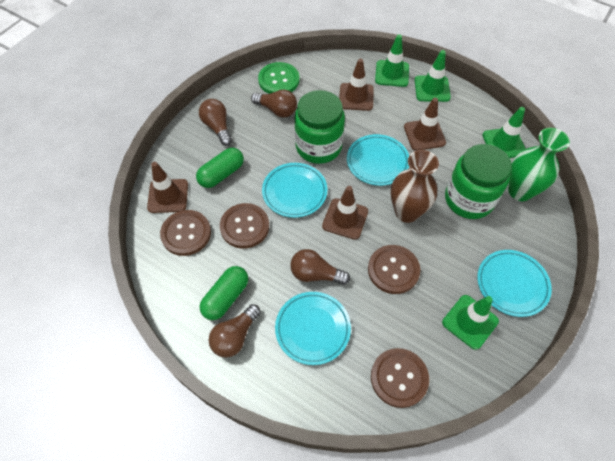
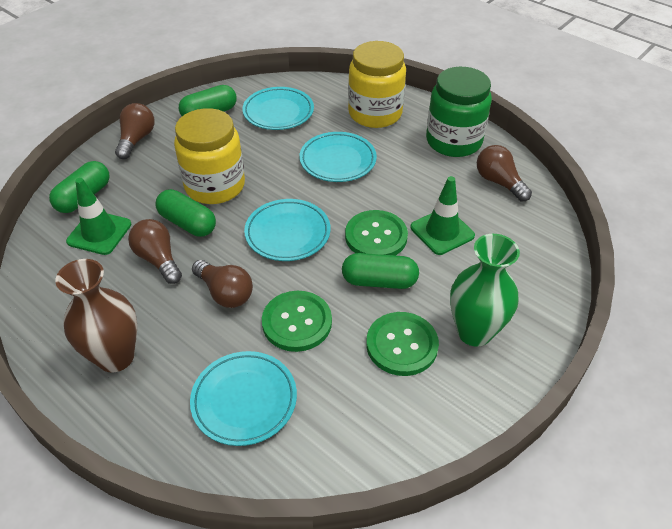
brown button: [160,210,211,256] [220,203,269,249] [368,245,420,294] [371,348,429,408] = 4 -> none = 0
brown traffic cone: [147,162,188,213] [322,186,368,240] [339,58,374,111] [404,98,446,151] = 4 -> none = 0
green button: [258,62,300,94] = 1 -> [262,291,332,352] [345,210,408,256] [366,312,439,376] = 3
green capsule: [196,148,244,188] [200,266,248,320] = 2 -> [49,161,110,213] [155,189,216,237] [179,85,237,116] [342,253,419,289] = 4
green jar: [294,90,345,164] [445,144,512,219] = 2 -> [426,67,492,157] = 1
green traffic cone: [375,34,409,87] [415,50,451,102] [442,295,499,350] [482,107,526,158] = 4 -> [66,178,132,255] [410,176,475,255] = 2
yellow jar: none = 0 -> [174,108,245,204] [348,41,406,128] = 2

